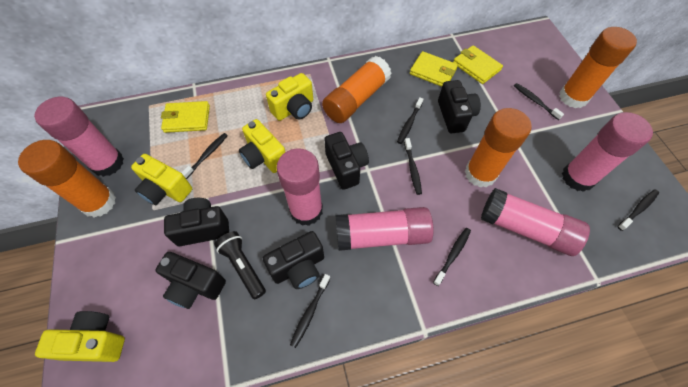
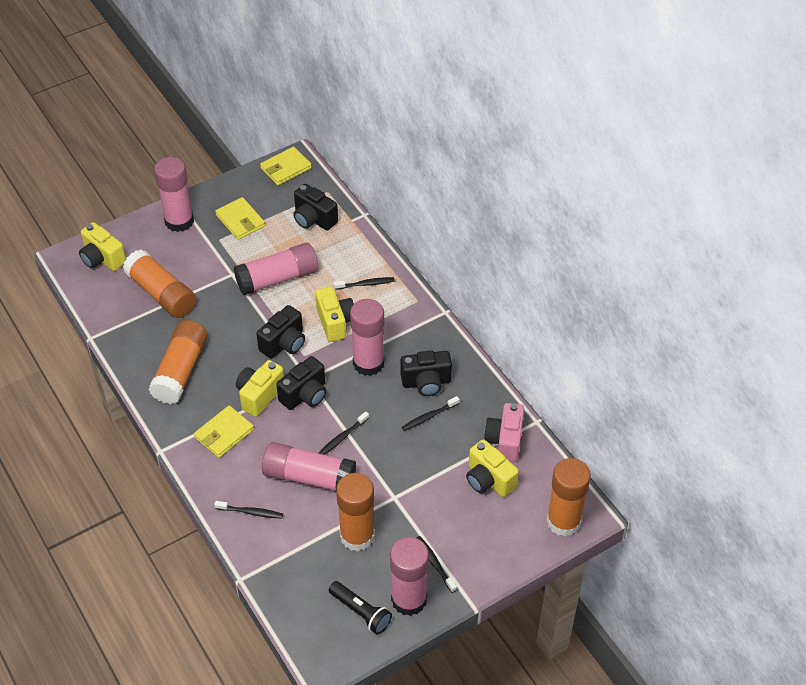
black camera: [155,252,226,309] [164,198,229,246] [263,231,324,289] [324,132,369,190] [438,80,481,133] = 5 -> [256,305,305,359] [276,356,327,410] [293,184,338,230] [401,350,452,396] = 4
black toothbrush: [181,133,228,179] [290,274,331,348] [397,97,423,144] [404,138,422,195] [433,228,471,286] [514,83,564,120] [617,189,659,231] = 7 -> [214,501,283,519] [319,411,369,455] [334,277,395,290] [402,396,460,431] [416,536,457,593] = 5
pink camera: none = 0 -> [484,403,524,462] = 1

